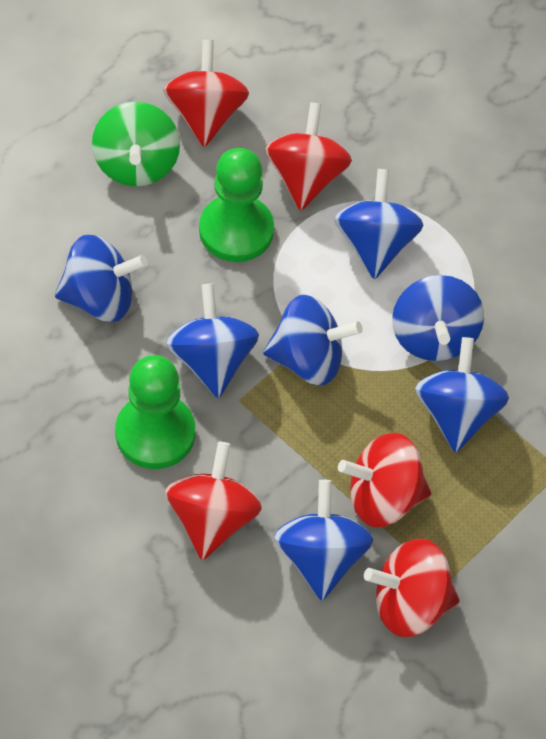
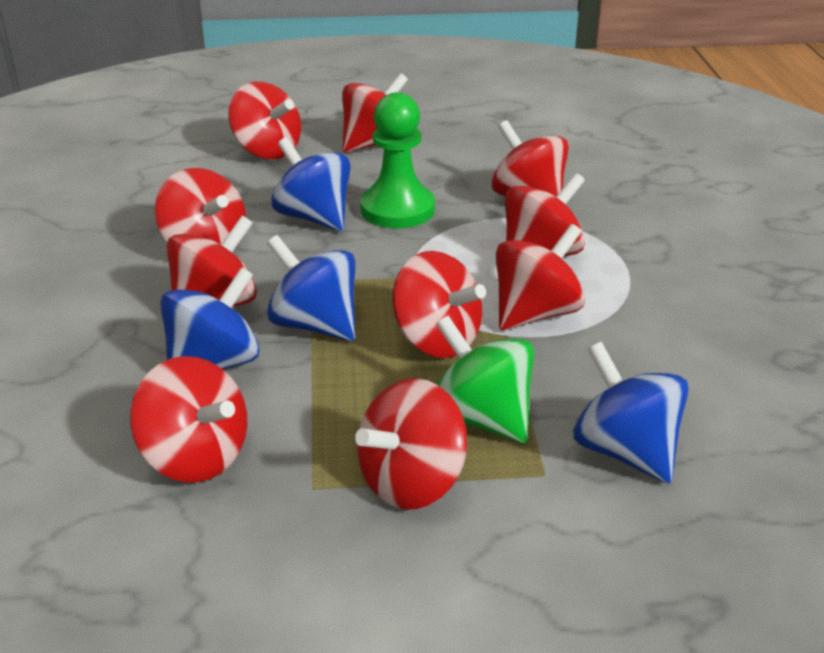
blue spinning top: [55,235,148,322] [166,284,259,398] [263,295,363,386] [274,480,373,601] [334,169,424,279] [392,275,484,361] [415,337,509,453] = 7 -> [160,267,260,369] [267,235,356,341] [271,137,351,231] [574,342,689,484] = 4
green pawn: [115,355,195,469] [199,148,274,262] = 2 -> [360,92,435,228] = 1
red spinning top: [163,40,249,147] [165,441,262,560] [265,102,352,211] [338,433,431,527] [364,539,460,637] = 5 -> [130,356,247,483] [155,168,246,247] [167,216,257,307] [228,82,301,159] [342,73,408,152] [355,378,467,510] [393,251,486,358] [492,120,569,197] [496,224,585,330] [505,173,585,256] = 10

